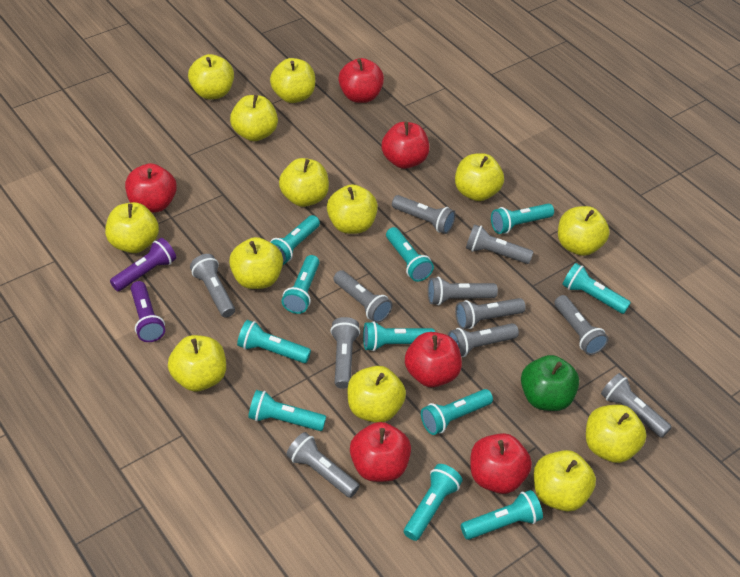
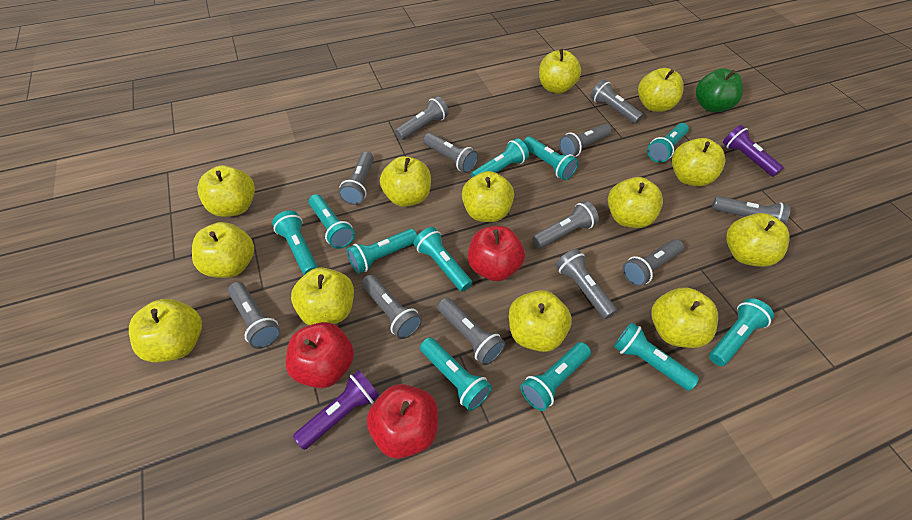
grey flashlight: [190,254,235,318] [286,432,360,498] [330,317,360,389] [333,270,393,323] [392,195,456,234] [428,277,498,305] [448,323,519,357] [455,298,526,329] [466,224,533,264] [555,295,608,355] [601,373,672,438] = 11 -> [228,282,281,349] [338,151,374,205] [362,275,422,339] [395,96,449,140] [423,133,478,173] [437,298,505,365] [532,201,599,248] [555,249,617,319] [559,124,611,157] [590,79,643,124] [622,239,684,287] [712,196,790,225] = 12
red apple: [125,163,177,213] [338,58,384,103] [350,422,411,482] [381,122,429,169] [405,332,462,387] [470,433,532,494] = 6 -> [286,322,354,388] [367,384,438,459] [468,226,525,281] = 3

